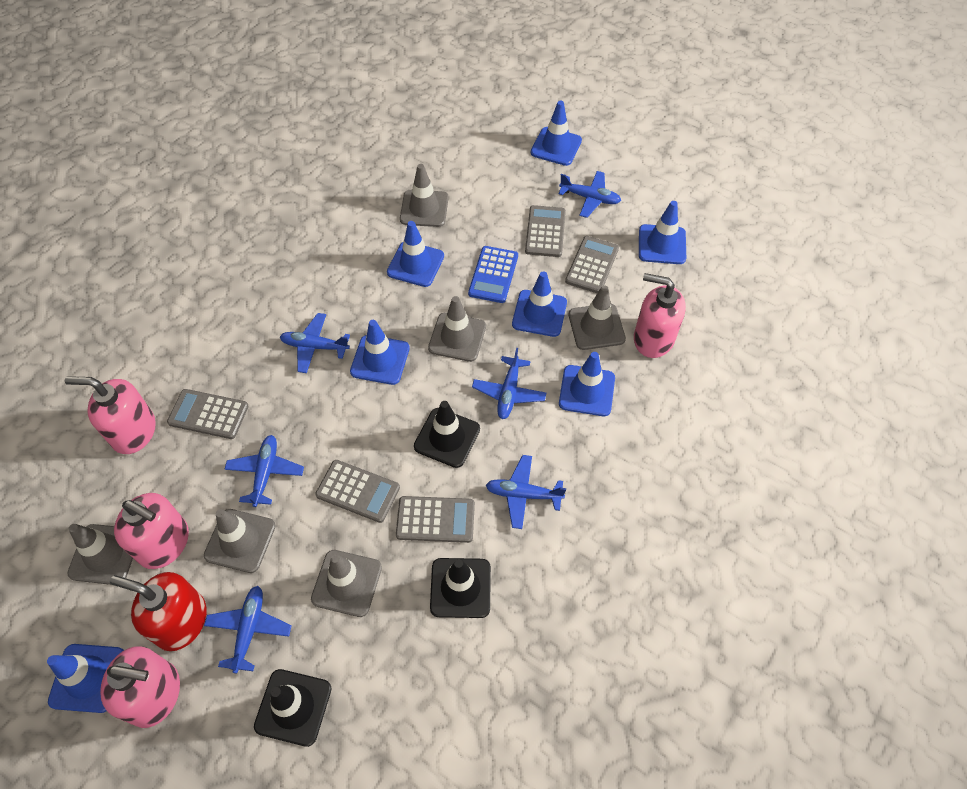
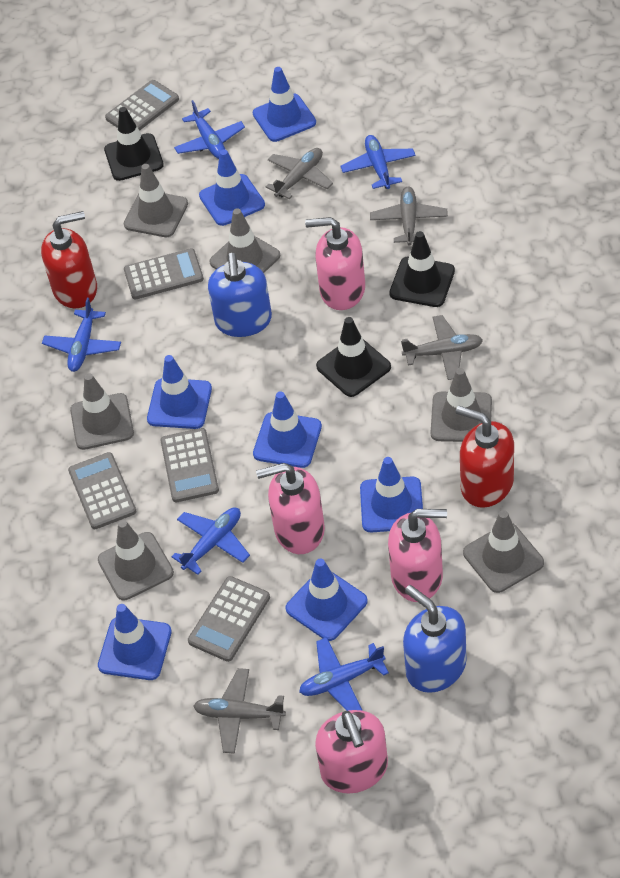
blue calculator: [468,246,518,303] = 1 -> none = 0
blue plane: [204,586,292,673] [225,435,304,507] [280,313,350,373] [472,348,546,419] [486,455,566,529] [559,171,621,218] = 6 -> [42,298,121,372] [171,507,250,575] [174,100,245,159] [299,637,389,711] [340,135,416,189] = 5
blue soap dispenser: none = 0 -> [208,253,272,337] [403,585,467,693] = 2
grey plane: none = 0 -> [193,668,286,754] [265,148,333,199] [370,187,448,246] [401,315,483,380] = 4
red soap dispenser: [110,572,207,651] = 1 -> [41,211,97,308] [456,406,514,508] = 2

